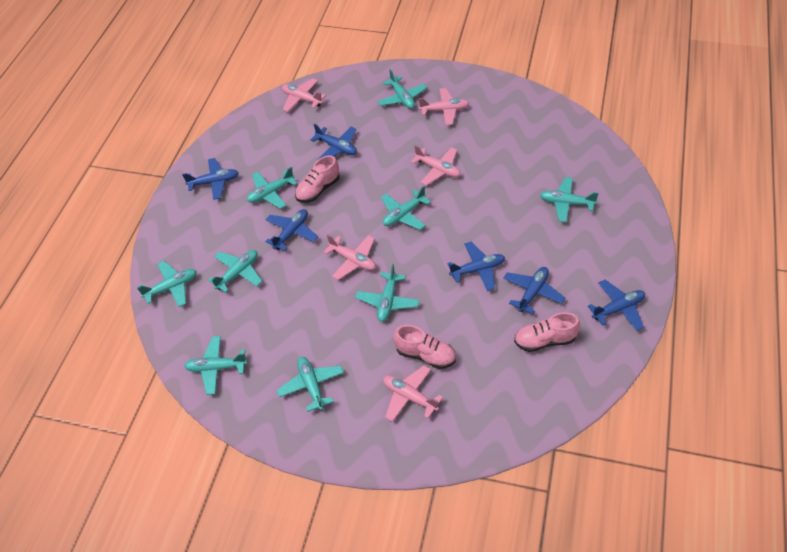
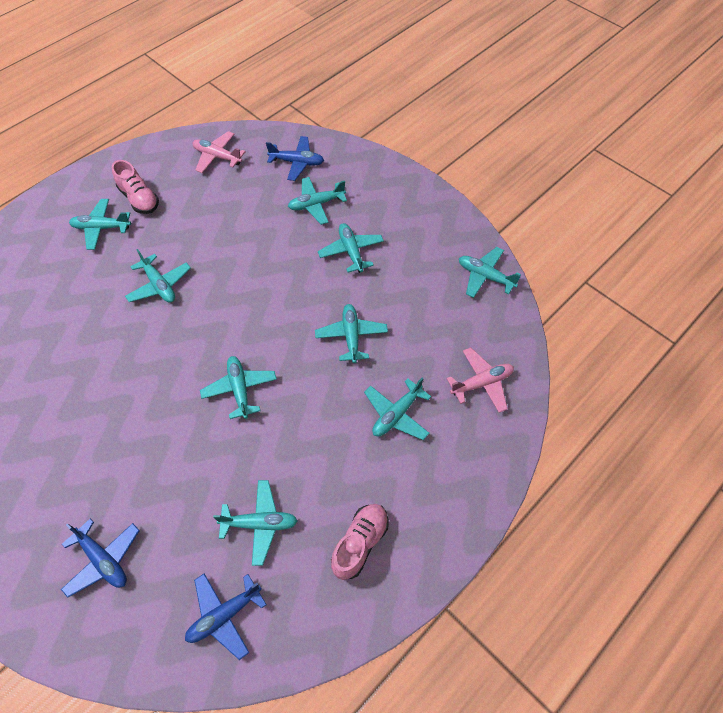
blue plane: [182,158,238,200] [265,209,318,251] [311,124,357,160] [448,241,505,291] [503,267,565,314] [588,280,645,331] = 6 -> [61,519,140,597] [185,574,267,660] [266,136,324,181] = 3
pink plane: [282,78,326,112] [323,235,376,280] [383,365,443,422] [411,145,461,186] [419,88,469,125] = 5 -> [193,131,246,173] [446,347,514,413] = 2
pink shoe: [295,155,340,203] [393,325,456,369] [514,312,580,352] = 3 -> [112,160,159,214] [331,504,389,580] = 2

